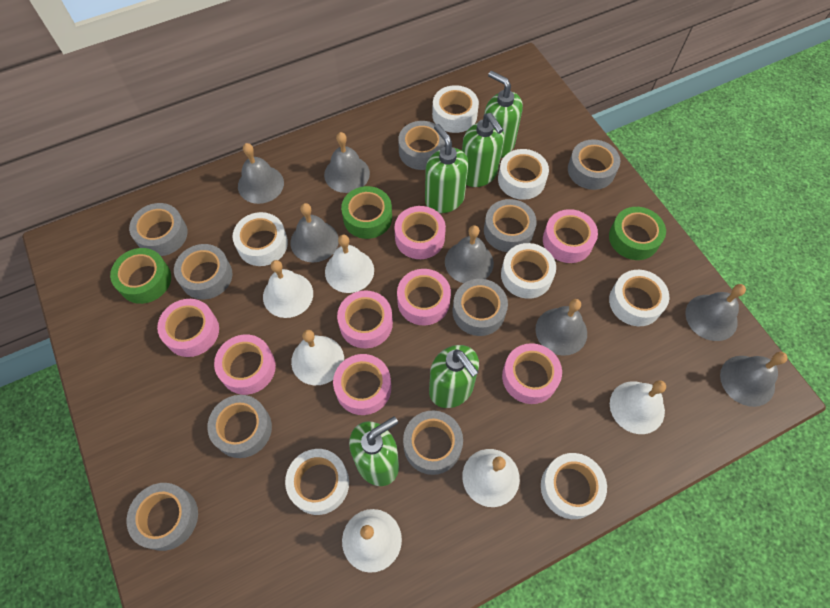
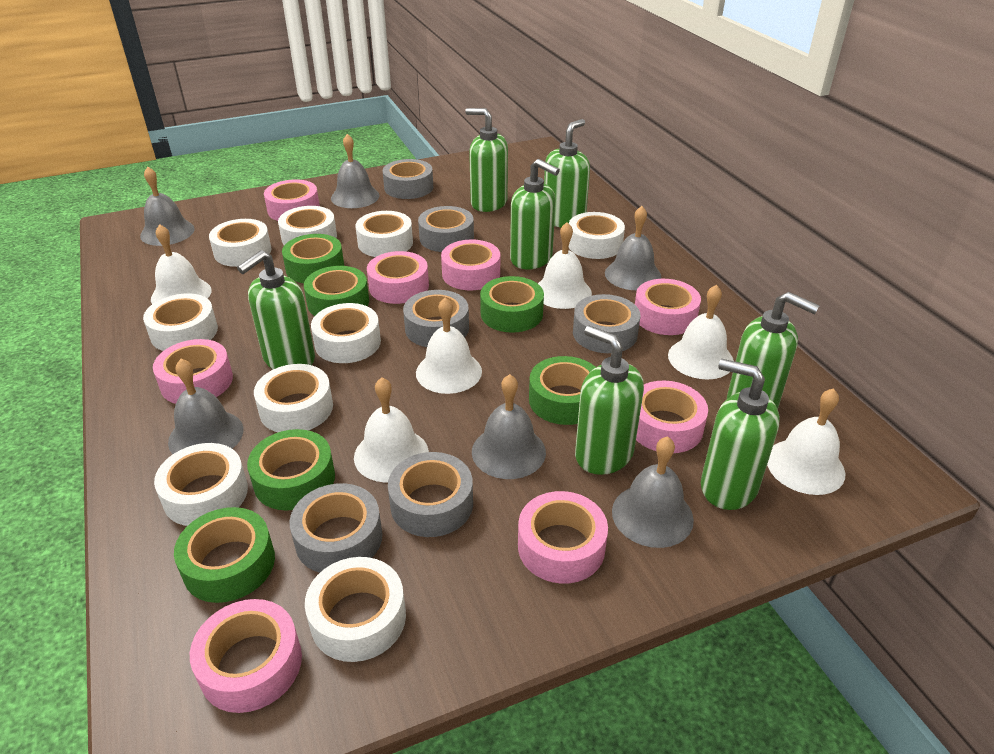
green soap dispenser: [349,416,399,486] [425,124,469,213] [429,345,479,408] [462,113,504,187] [484,71,523,158] = 5 -> [237,250,315,369] [465,108,508,212] [510,159,560,269] [544,119,590,228] [575,326,644,475] [701,359,780,510] [727,292,820,409] = 7
green tape: [110,248,171,304] [341,186,392,239] [609,207,666,260] = 3 -> [174,507,275,603] [247,429,335,510] [282,234,344,283] [304,266,369,316] [480,276,544,333] [529,356,596,425] = 6
grey bell: [238,143,284,204] [290,203,339,262] [324,132,370,193] [445,225,494,283] [536,299,587,356] [685,284,746,341] [720,352,788,407] = 7 -> [140,166,195,246] [168,359,244,454] [331,134,379,208] [472,374,546,479] [605,206,661,290] [612,436,694,548] = 6
grey tape: [126,483,198,551] [129,203,188,256] [174,244,232,299] [207,395,272,458] [398,121,445,170] [403,410,463,475] [452,279,508,336] [484,199,537,252] [568,140,620,190] = 9 -> [290,483,382,573] [383,159,433,199] [388,452,473,537] [403,290,469,347] [418,206,474,252] [573,294,640,353] = 6
white tape: [233,212,288,266] [285,449,349,515] [432,85,479,133] [498,149,549,200] [501,243,556,299] [541,453,607,519] [609,270,669,326] = 7 -> [143,293,218,351] [154,443,248,526] [209,219,271,267] [254,364,333,432] [278,206,337,245] [305,557,406,662] [311,303,381,363] [355,211,413,257] [568,212,625,259] = 9

